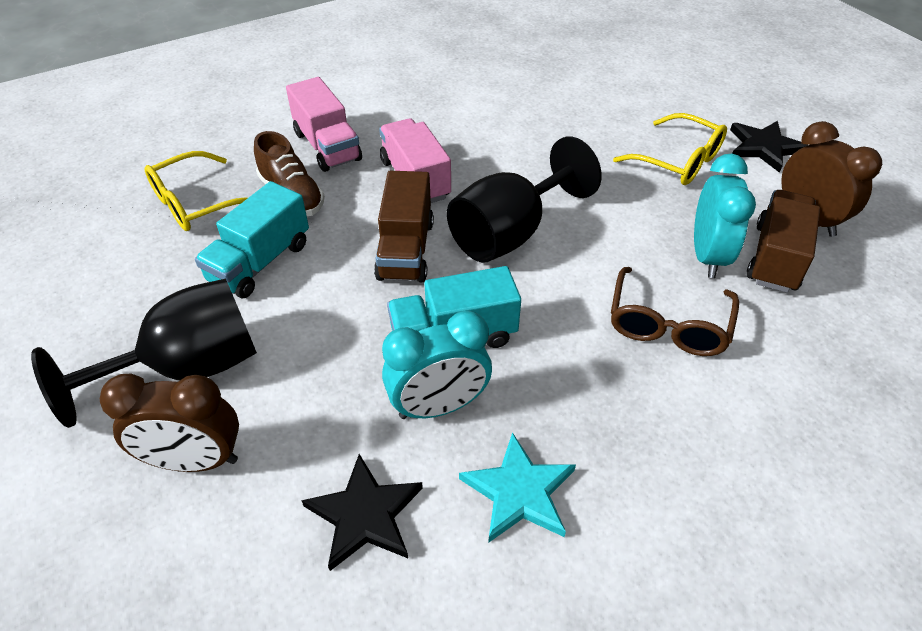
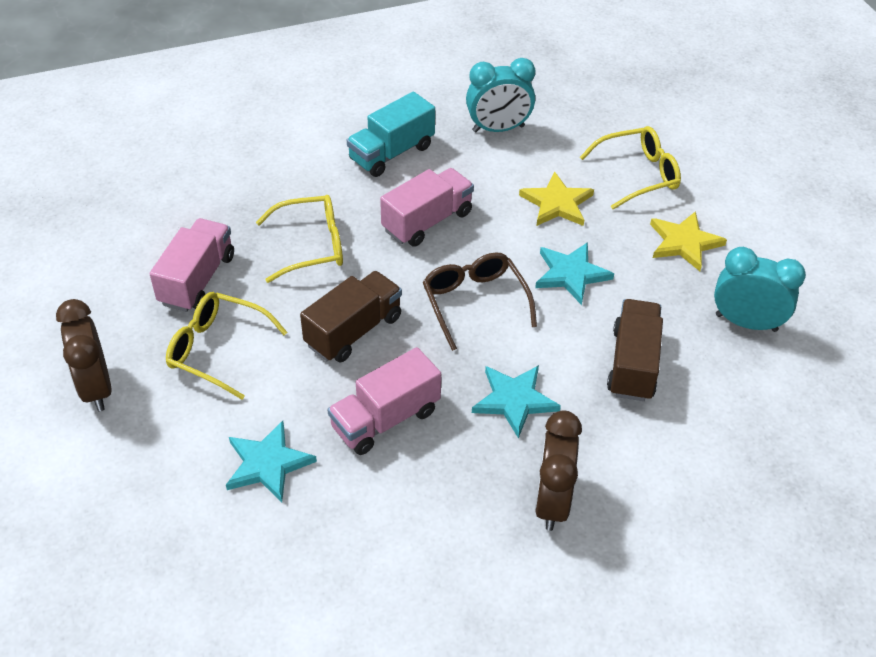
black goblet: [31,279,257,428] [447,136,602,263] = 2 -> none = 0
black star: [301,454,423,571] [730,121,808,173] = 2 -> none = 0
brown shoe: [254,131,325,216] = 1 -> none = 0
pink truck: [286,77,362,172] [379,119,451,203] = 2 -> [150,218,234,312] [327,347,441,455] [380,168,474,247] = 3
turquoise star: [459,432,576,543] = 1 -> [226,421,317,502] [472,365,561,439] [535,242,614,305] = 3
turquoise truck: [195,181,309,298] [387,266,521,348] = 2 -> [347,92,435,177] = 1
yellow glasses: [144,151,247,231] [613,113,727,185] = 2 -> [166,292,288,400] [256,195,343,283] [580,126,681,209] = 3
yellow star: none = 0 -> [519,172,594,226] [650,211,727,271] = 2

